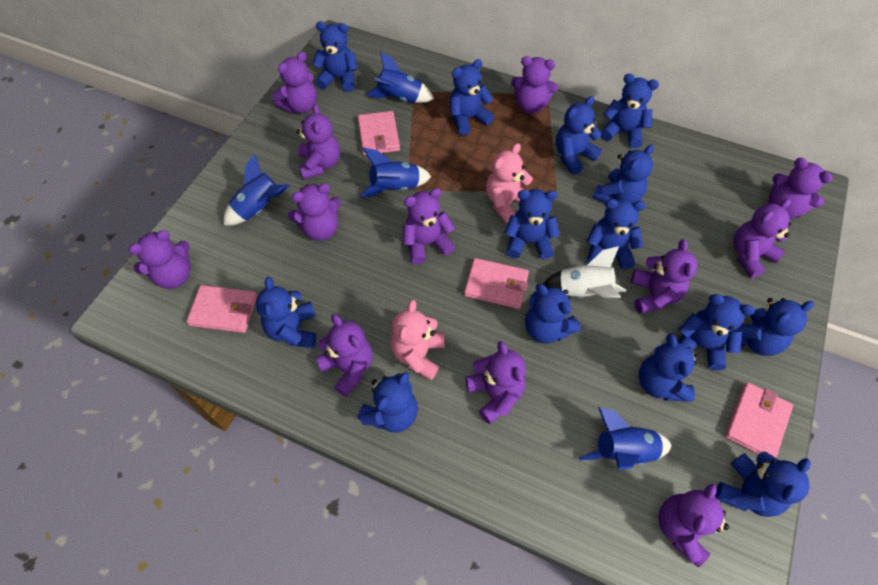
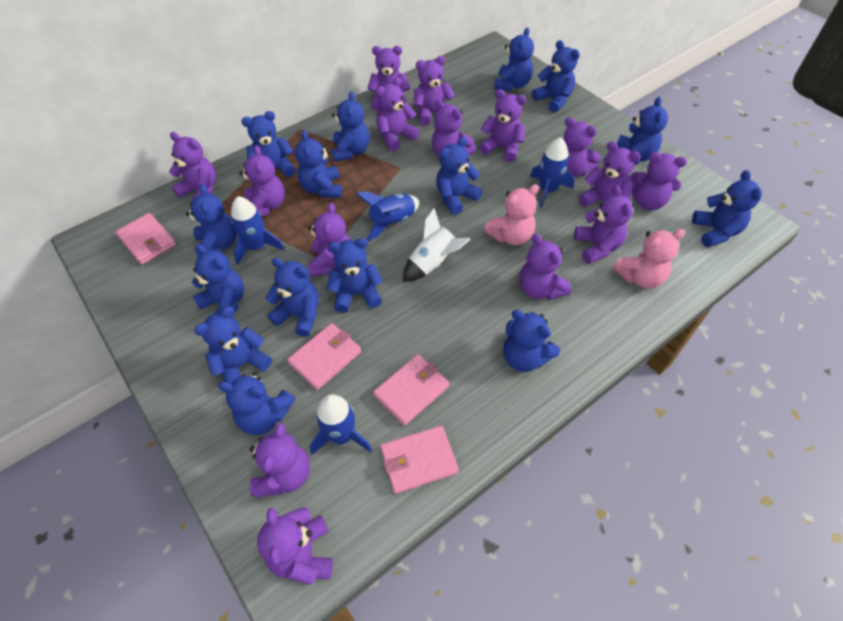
blue teddy bear: [256,277,317,348] [312,21,358,92] [358,372,418,433] [450,59,494,135] [504,189,560,259] [525,284,581,344] [556,96,602,175] [586,199,646,270] [592,144,654,203] [601,74,659,148] [639,334,699,402] [677,294,755,371] [715,451,811,517] [737,298,814,356] = 14 -> [186,184,236,257] [192,244,244,314] [194,307,272,383] [218,372,295,435] [241,111,296,177] [266,258,319,337] [295,130,342,198] [327,238,383,313] [332,91,370,162] [436,137,483,215] [495,27,534,91] [503,310,560,372] [532,40,580,113] [617,97,668,165] [692,170,762,247] = 15
purple teddy bear: [128,230,191,289] [272,52,317,113] [288,184,341,241] [296,104,340,180] [316,314,373,397] [403,188,455,264] [466,341,526,424] [511,56,558,113] [631,239,697,314] [658,483,729,568] [734,198,791,278] [768,158,833,219] = 12 -> [169,132,216,201] [239,145,285,217] [250,423,310,498] [257,507,333,585] [308,203,350,277] [368,46,410,111] [376,77,420,151] [414,56,455,126] [432,99,476,157] [479,89,526,162] [520,234,571,300] [562,117,601,177] [574,185,633,264] [579,141,641,207] [630,152,687,211] = 15

